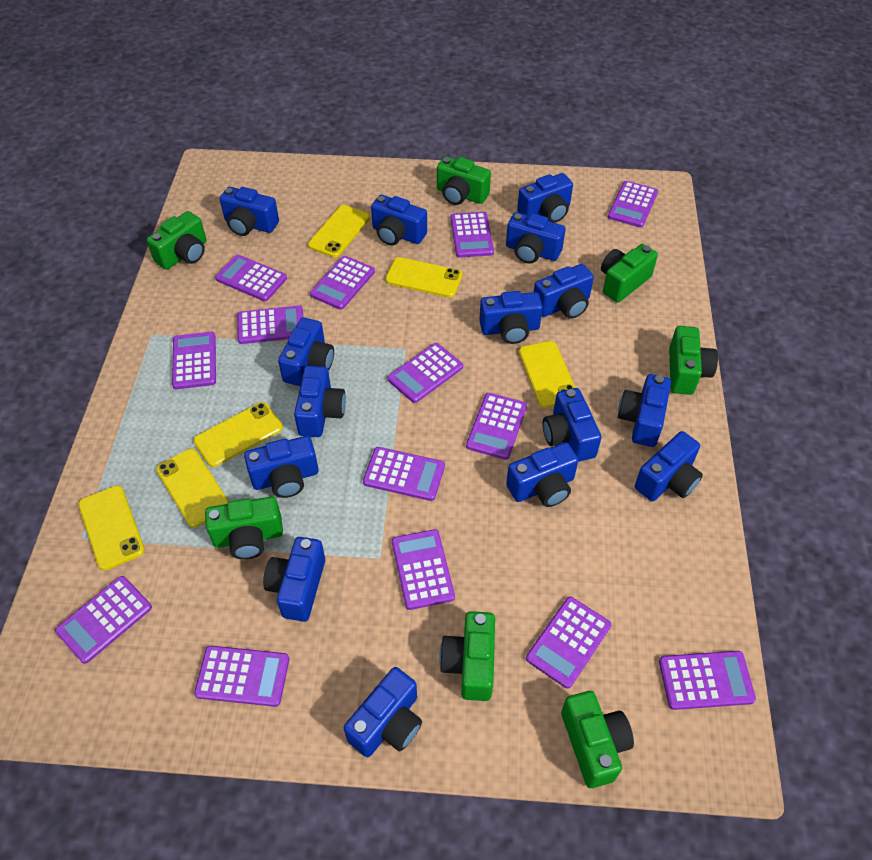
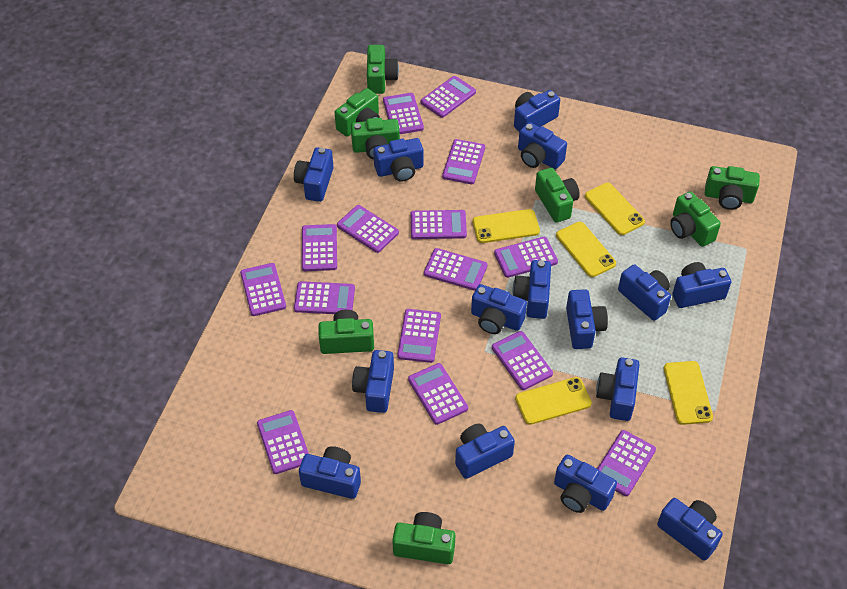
green camera: [147,211,206,270] [205,496,283,559] [437,156,491,205] [439,611,495,701] [561,691,634,788] [601,244,658,303] [669,326,718,395] = 7 -> [318,309,374,354] [335,88,380,137] [351,118,400,159] [367,45,399,94] [392,512,455,564] [535,168,580,223] [670,191,721,247] [705,166,760,210] = 8
purple calculator: [55,576,152,664] [172,332,216,389] [194,646,289,707] [215,255,287,301] [237,305,303,344] [310,256,375,310] [363,447,445,501] [387,343,463,403] [392,529,455,610] [451,212,494,258] [466,393,527,460] [526,597,611,689] [608,181,658,228] [659,651,756,710] = 14 -> [240,263,286,316] [257,410,309,474] [294,281,355,314] [302,224,337,271] [337,205,399,253] [383,93,424,134] [397,309,441,363] [408,363,468,425] [411,210,467,239] [421,76,476,118] [424,248,488,291] [442,139,485,184] [492,331,553,390] [494,237,558,278] [597,430,656,496] = 15
yellow phone: [78,485,145,570] [156,449,229,528] [193,402,283,467] [308,205,370,258] [385,257,462,298] [519,341,575,408] = 6 -> [472,209,540,243] [515,377,592,425] [556,222,616,277] [585,183,645,235] [664,361,713,425] = 5

